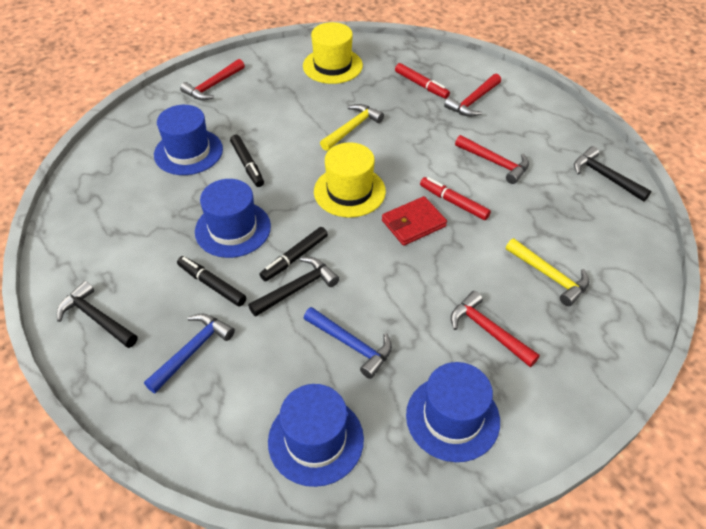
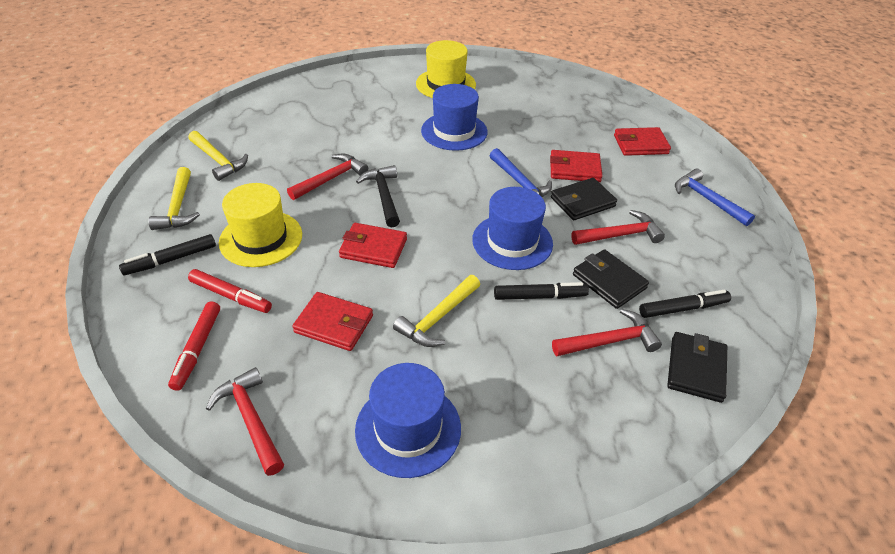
black hammer: [57,281,138,348] [248,257,339,317] [574,146,651,201] = 3 -> [356,165,400,227] = 1
black wallet: none = 0 -> [551,178,617,220] [573,249,649,309] [667,332,727,403] = 3
blue hat: [154,105,223,175] [195,179,271,258] [268,384,364,487] [406,362,500,462] = 4 -> [355,363,461,478] [421,84,488,151] [472,187,553,270] = 3
red wallet: [382,196,447,246] = 1 -> [292,292,373,351] [339,223,407,268] [550,150,603,182] [614,127,671,156] = 4
yellow hammer: [320,104,384,151] [506,238,589,306] = 2 -> [148,167,200,230] [188,131,248,181] [393,275,480,347] = 3

